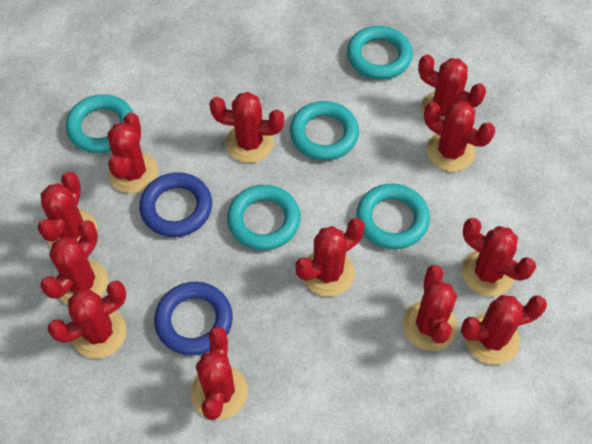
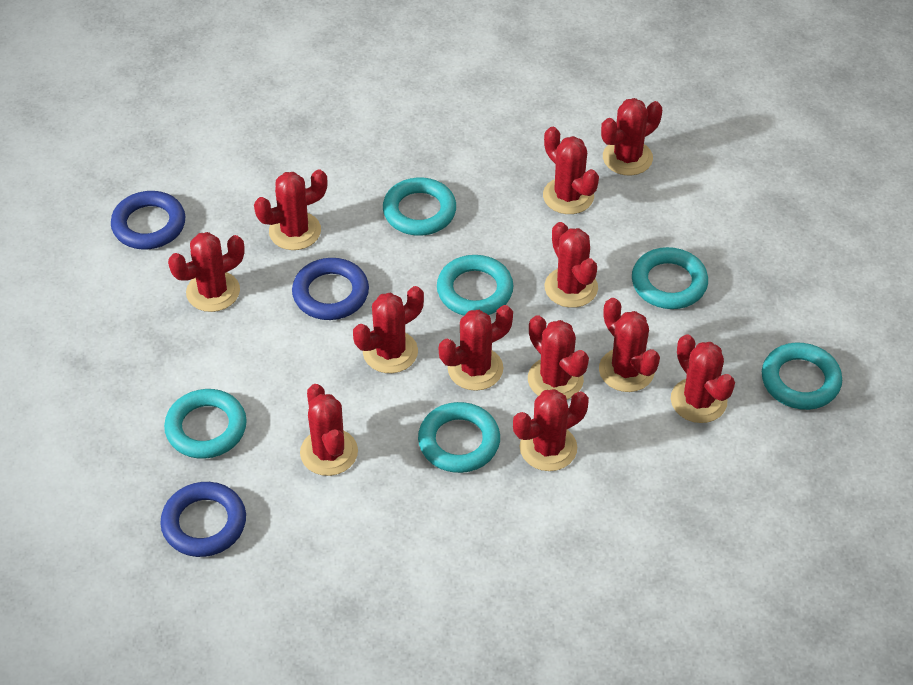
blue ring: [139,172,212,237] [154,282,233,355] = 2 -> [111,191,185,250] [160,482,246,557] [292,258,369,320] = 3
turquoise ring: [66,94,133,153] [227,185,301,250] [290,101,359,160] [347,26,413,79] [356,184,430,249] = 5 -> [164,389,247,459] [383,178,456,236] [418,402,500,473] [437,255,514,316] [632,247,708,309] [762,342,842,410] = 6

